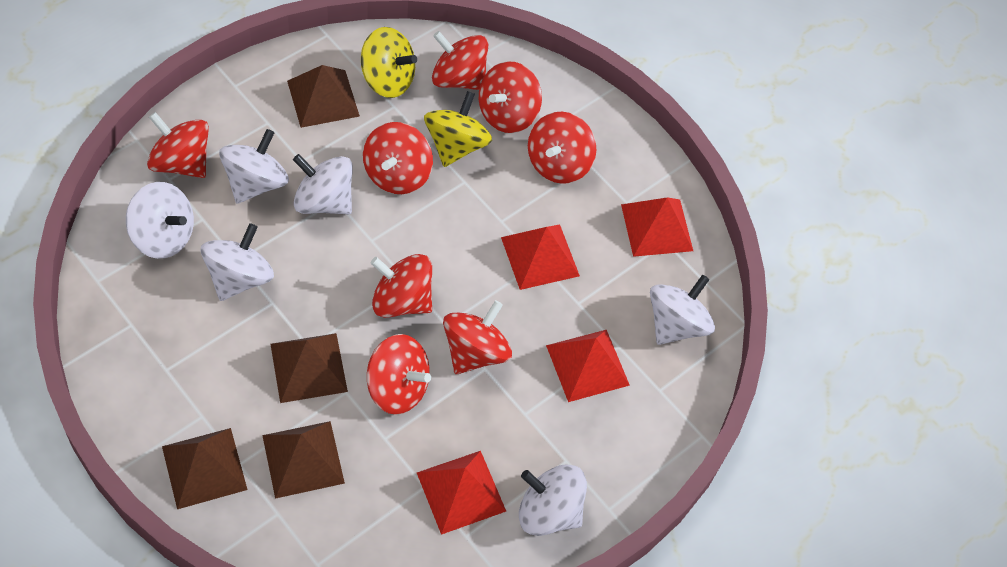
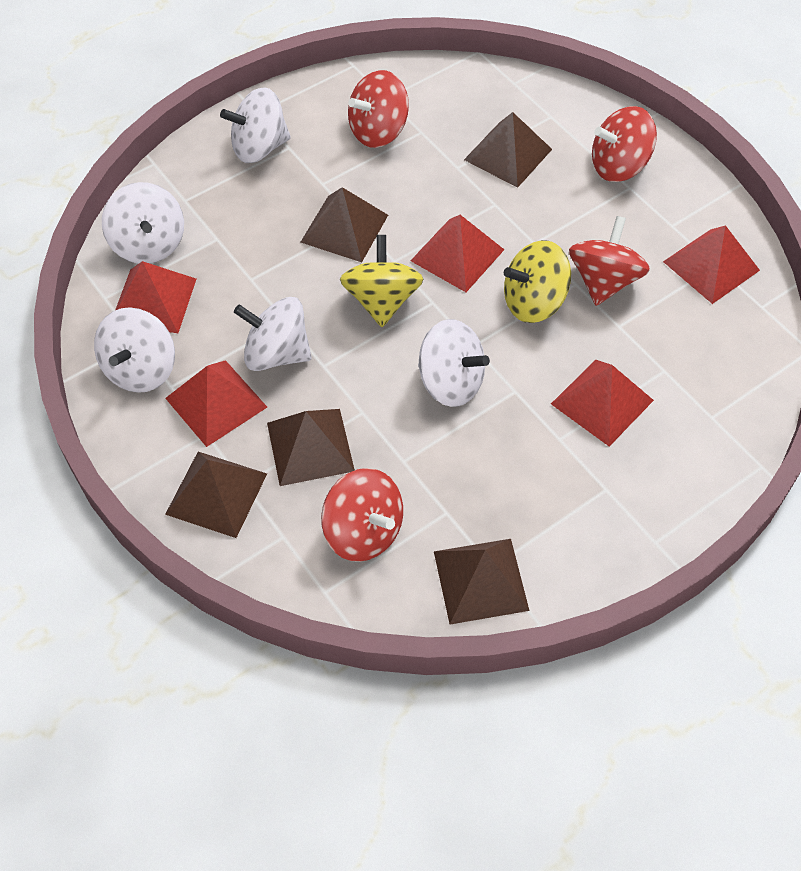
brown pyramid: [162,428,247,509] [262,421,345,499] [270,333,348,403] [287,65,360,128] = 4 -> [165,452,267,538] [267,409,355,486] [301,187,388,262] [434,539,530,624] [464,112,552,188] = 5
red pyramid: [417,451,506,535] [501,224,580,290] [546,330,630,402] [621,197,693,257] = 4 -> [115,261,196,333] [165,360,267,447] [410,215,504,292] [551,360,654,446] [663,225,760,304] = 5
red spinning top: [147,112,209,178] [363,122,433,194] [367,334,431,415] [370,254,432,318] [432,31,488,90] [443,300,512,374] [479,61,542,133] [528,112,596,184] = 8 -> [321,468,403,562] [348,70,409,148] [569,216,650,306] [592,106,657,182] = 4
white spinning top: [126,182,194,259] [201,223,274,301] [219,129,289,204] [293,154,353,215] [519,464,587,536] [650,274,715,345] = 6 -> [94,307,175,393] [102,182,184,264] [220,87,291,163] [234,297,312,371] [418,319,490,407] = 5

